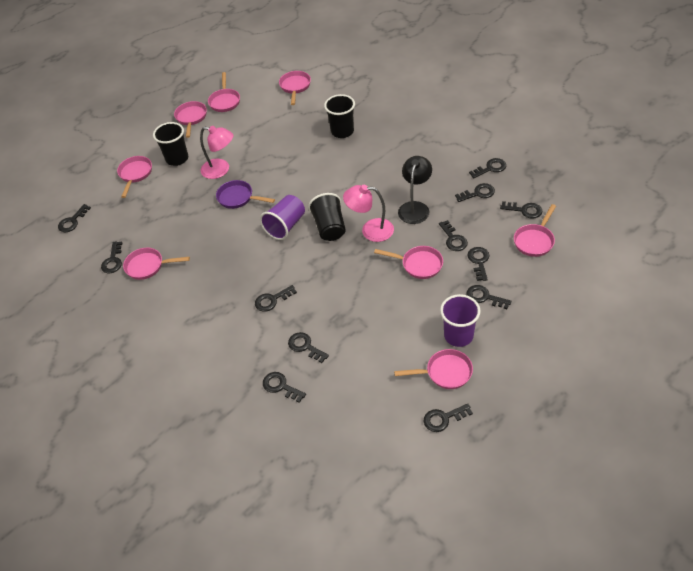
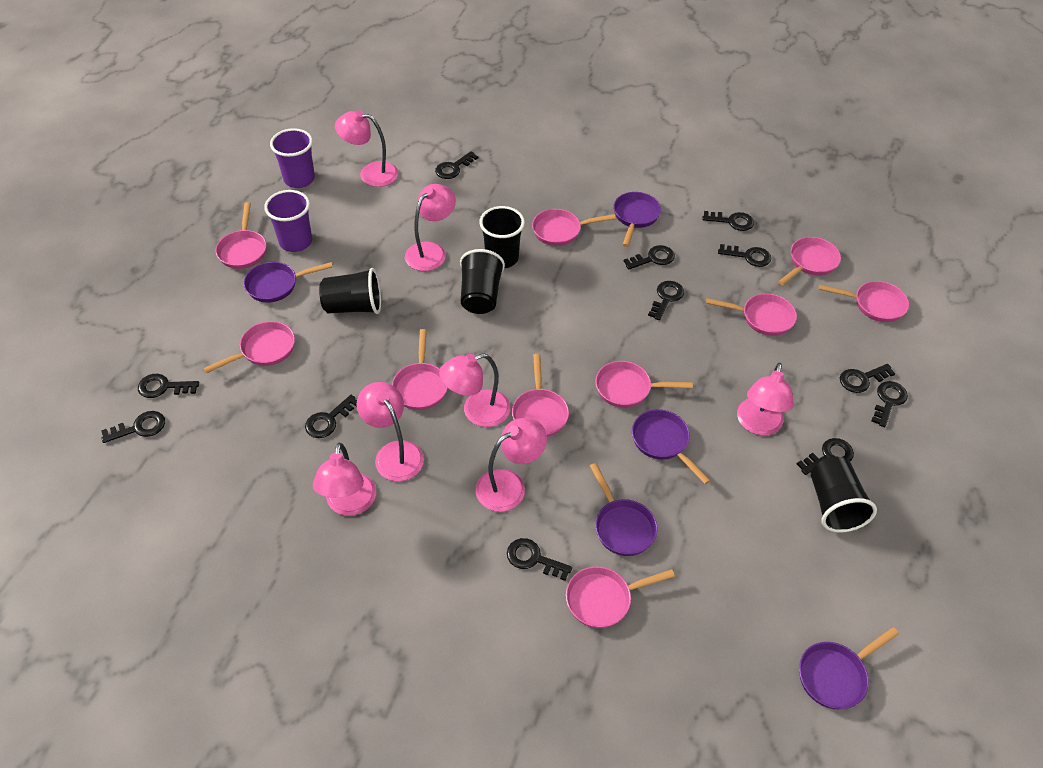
black cup: [153,122,188,166] [308,193,346,241] [324,94,355,138] = 3 -> [319,268,381,314] [460,249,505,314] [479,206,525,268] [811,456,877,533] = 4
black lamp: [398,156,432,224] = 1 -> none = 0
pink lamp: [200,126,234,179] [343,185,394,242] = 2 -> [313,443,376,516] [335,110,398,187] [357,382,424,481] [405,184,456,271] [439,353,510,427] [475,418,547,512] [737,363,794,436] = 7
pink pan: [117,156,152,198] [123,248,190,280] [174,101,207,138] [208,72,240,112] [279,71,311,105] [374,246,443,279] [394,349,473,389] [514,204,556,257] = 8 -> [203,321,295,374] [216,202,267,269] [392,329,448,410] [512,354,569,437] [532,209,616,246] [566,566,675,628] [595,361,693,408] [706,293,797,336] [778,237,841,285] [819,281,909,322] = 10
purple pan: [216,180,275,209] = 1 -> [244,262,333,303] [590,463,658,556] [613,192,661,247] [632,409,711,484] [799,627,899,709] = 5

